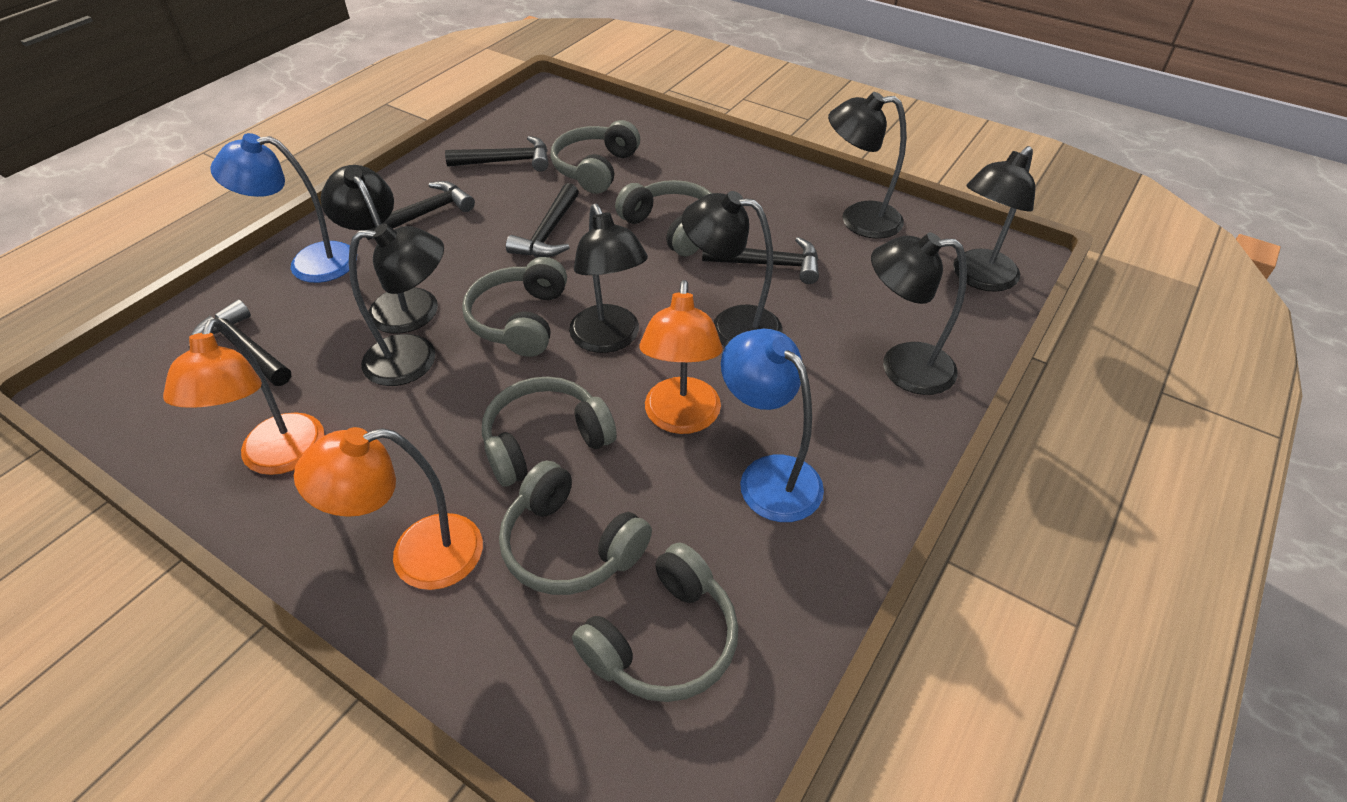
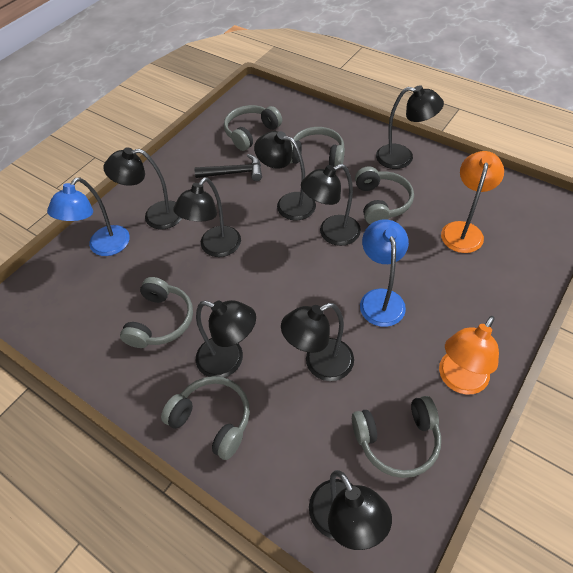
black hammer: [188,299,291,386] [367,181,475,240] [445,136,548,172] [506,183,579,257] [702,237,819,284] = 5 -> [194,154,262,181] = 1
black lamp: [320,165,438,334] [349,223,444,386] [569,204,648,353] [682,191,783,347] [828,92,907,239] [871,232,967,395] [953,146,1035,292] = 7 -> [103,147,182,229] [173,177,241,257] [196,300,256,378] [254,131,316,221] [281,303,354,381] [301,164,361,246] [309,470,392,550] [376,85,444,169] = 8
orange lamp: [163,319,324,475] [294,427,483,590] [640,280,723,434] = 3 -> [439,316,499,395] [441,151,504,253] = 2

